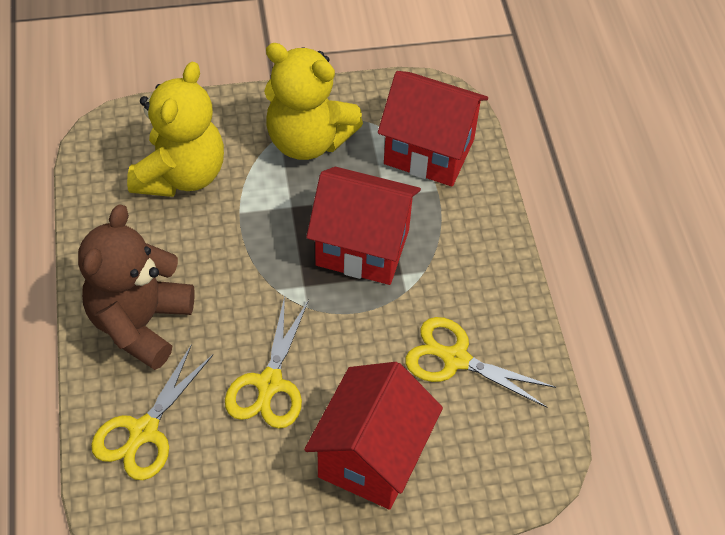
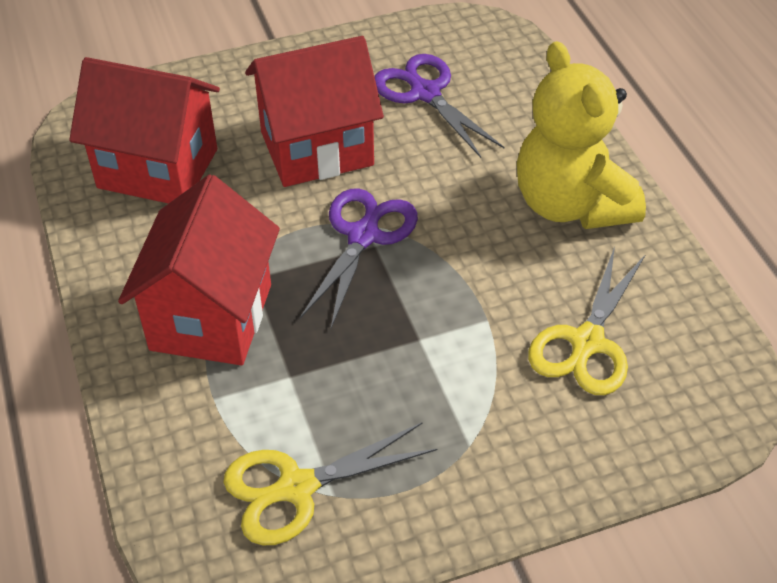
brown teddy bear: [78,205,195,370] = 1 -> none = 0
purple scissors: none = 0 -> [300,188,418,328] [374,54,504,158] = 2
yellow scissors: [91,344,213,480] [225,296,309,428] [405,317,556,408] = 3 -> [223,422,438,545] [528,246,646,395] = 2
yellow teddy bear: [127,62,224,197] [264,43,363,160] = 2 -> [517,41,646,229] = 1

